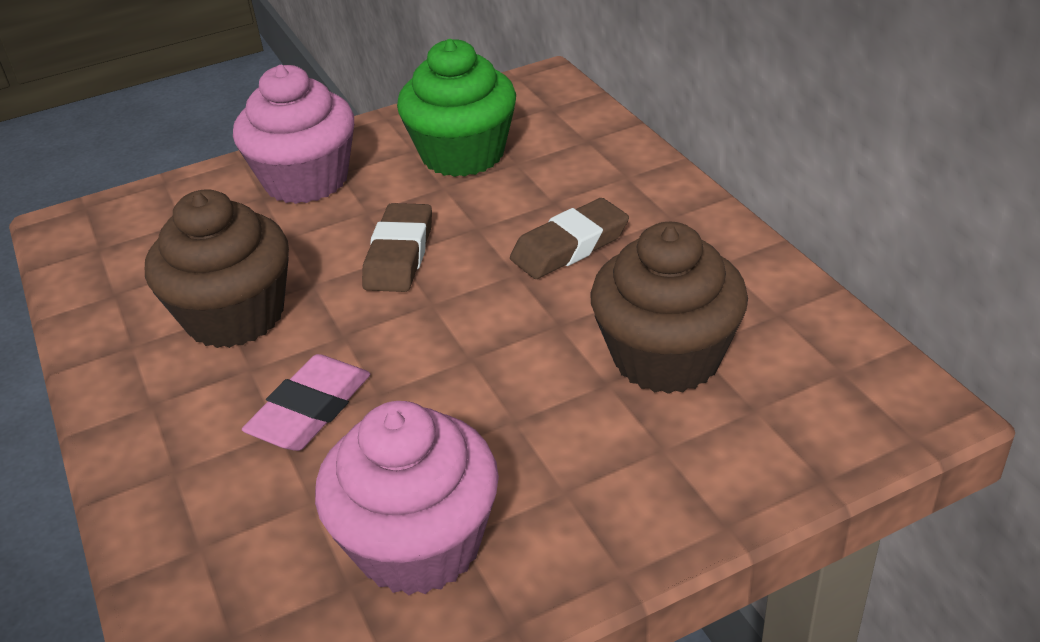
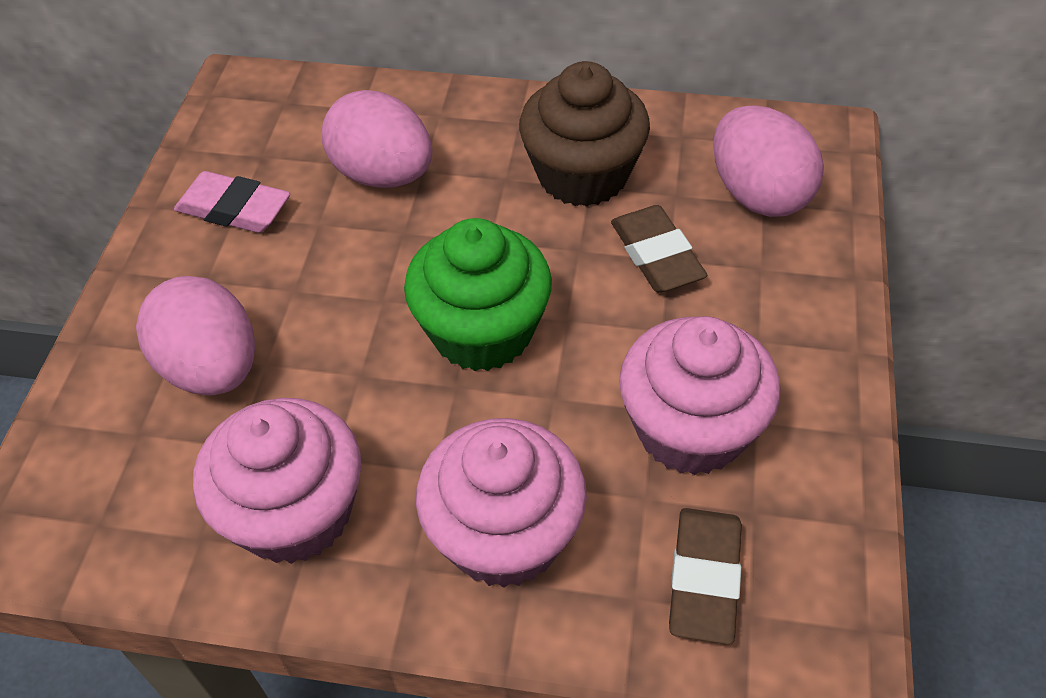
brown cupcake: [145,189,289,348] [590,222,748,394] = 2 -> [519,61,650,207] = 1
pink cupcake: [233,65,354,204] [315,401,499,595] = 2 -> [193,398,362,564] [416,418,587,588] [619,316,781,475] = 3
pink egg: none = 0 -> [136,276,255,396] [321,90,432,188] [713,105,824,217] = 3

